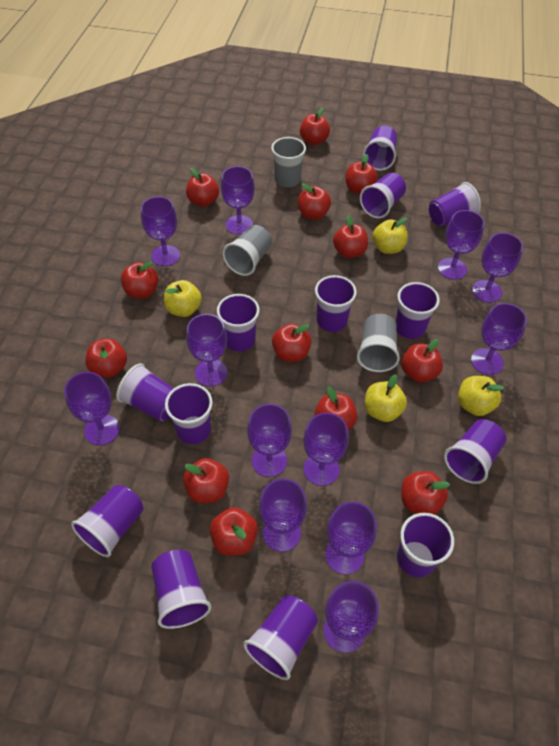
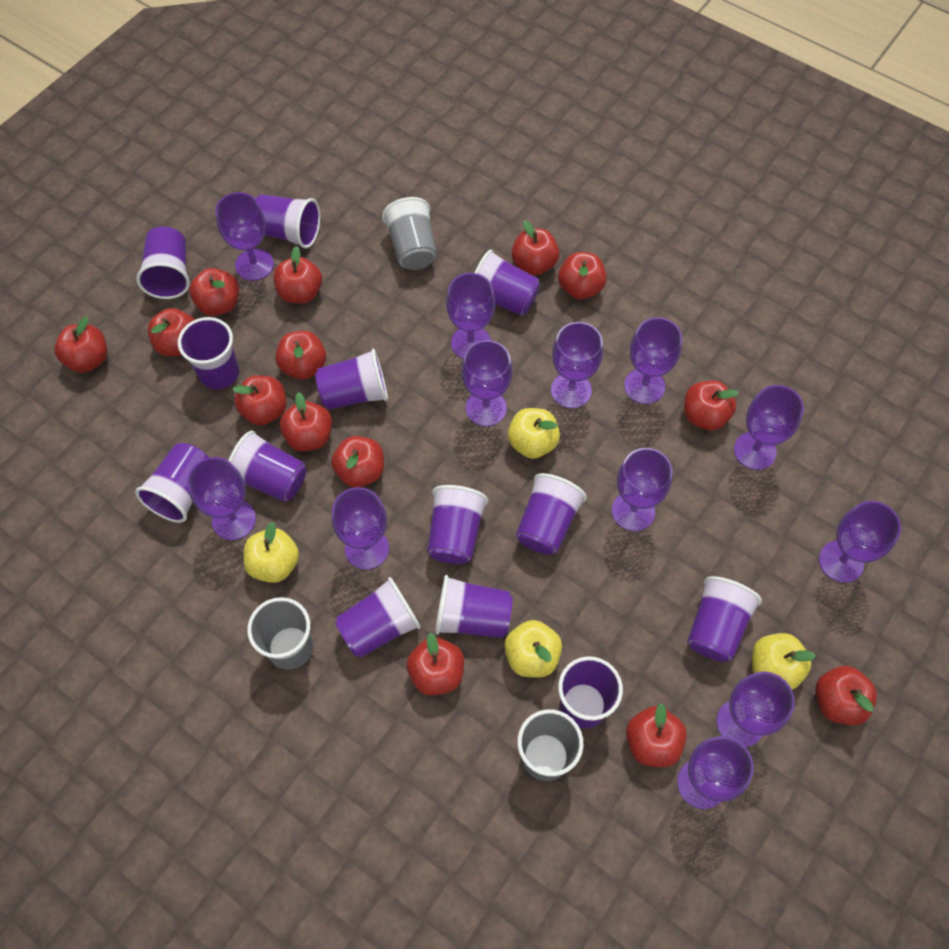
red apple: [85,338,127,378] [121,261,159,298] [183,458,229,503] [186,168,219,207] [210,507,258,556] [272,324,312,362] [298,183,331,220] [300,108,330,145] [315,386,357,430] [333,216,368,258] [346,154,378,194] [401,471,450,515] [402,339,443,382] = 13 -> [54,317,107,373] [148,308,195,356] [189,268,239,316] [232,375,286,425] [274,246,322,304] [276,331,326,380] [280,392,332,451] [331,436,384,487] [406,633,464,696] [512,220,559,275] [558,252,607,299] [626,703,687,767] [684,380,739,430] [815,666,877,725] = 14

